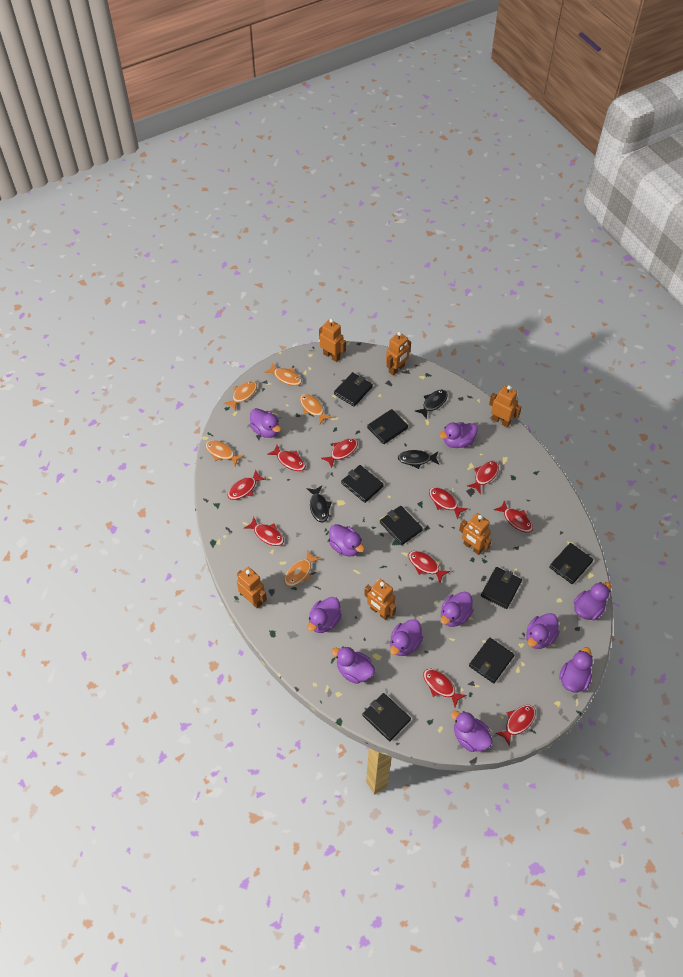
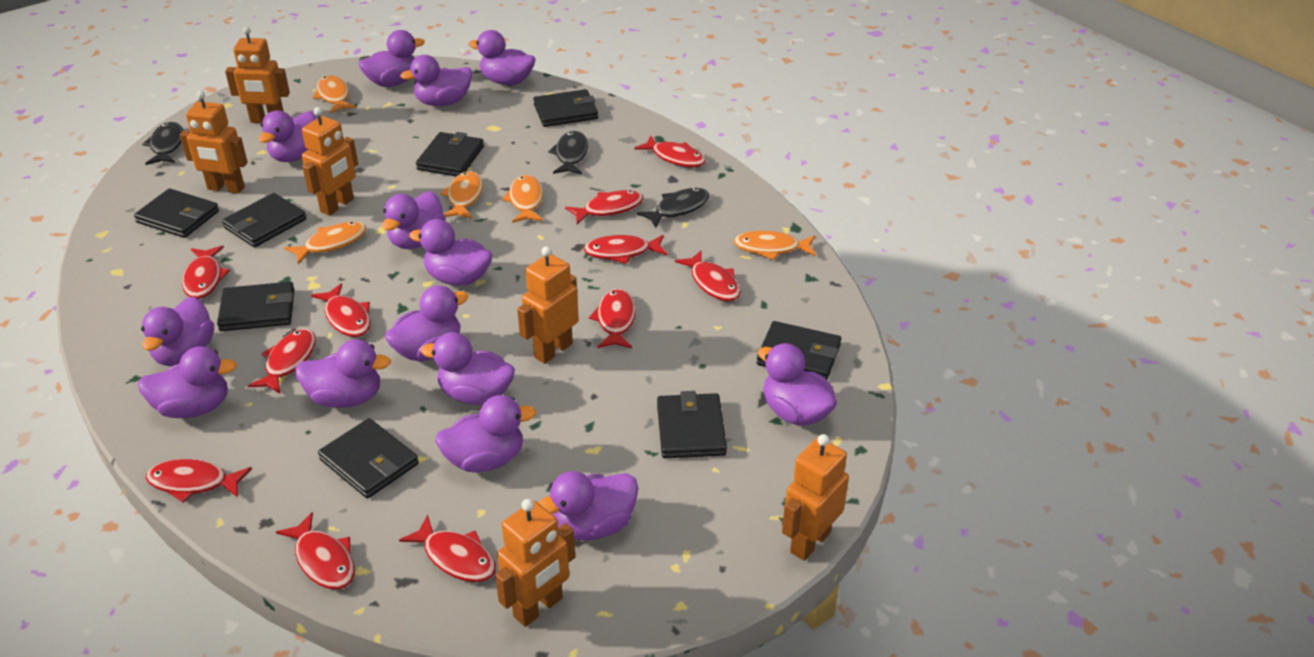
purple duck: [250,408,281,438] [307,597,342,633] [329,524,365,557] [331,646,375,684] [390,619,423,656] [439,422,478,448] [441,591,474,627] [451,711,493,752] [526,613,560,649] [559,647,593,693] [573,582,611,620] = 11 -> [138,346,237,418] [141,297,214,366] [258,110,318,162] [296,339,391,408] [359,30,425,87] [382,191,446,249] [385,285,468,362] [400,55,472,106] [409,219,492,286] [421,332,515,405] [435,395,536,473] [468,30,536,85] [539,471,638,541] [758,343,837,426] = 14
red fish: [228,470,266,500] [244,517,284,546] [267,445,306,471] [321,438,358,468] [408,551,450,583] [423,669,467,707] [429,487,468,520] [467,460,499,494] [494,500,533,533] [495,705,536,746] = 10 -> [146,459,252,503] [182,245,230,299] [248,329,316,394] [276,512,355,590] [311,283,371,337] [399,515,496,582] [565,190,644,224] [584,235,667,264] [589,289,636,348] [634,135,706,167] [675,251,741,301] = 11

